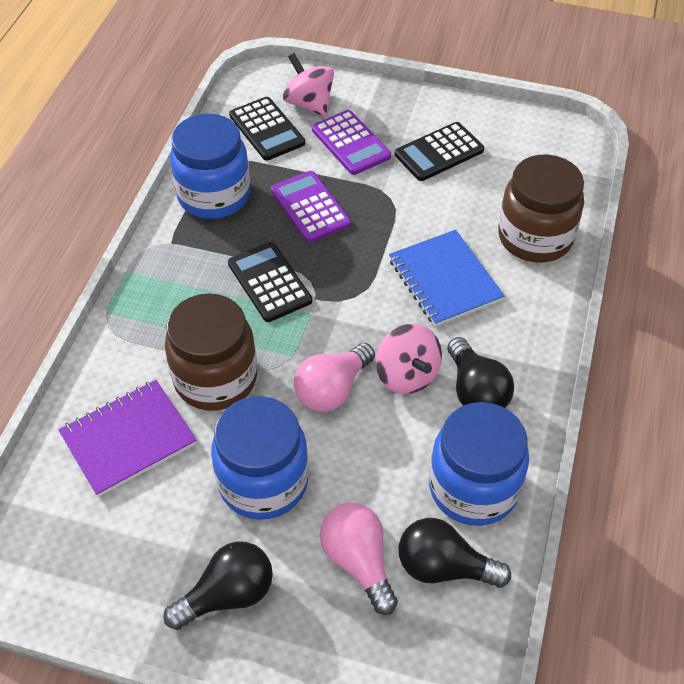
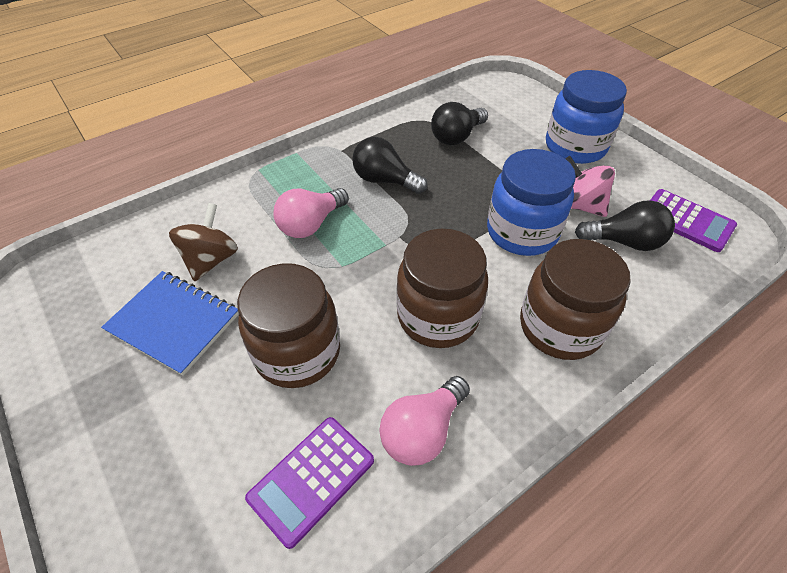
black calculator: [228,242,312,322] [229,97,305,160] [395,122,484,181] = 3 -> none = 0
blue jar: [170,114,250,219] [211,396,309,520] [429,402,529,526] = 3 -> [487,149,576,256] [546,70,627,164] = 2
brown jar: [165,293,257,411] [498,154,584,263] = 2 -> [237,263,340,388] [396,229,488,348] [520,239,631,360] = 3
brown spinning top: none = 0 -> [169,203,238,281] = 1
pink spinning top: [283,53,334,117] [376,324,442,394] = 2 -> [565,156,615,217] = 1
purple notebook: [59,380,197,497] = 1 -> none = 0

